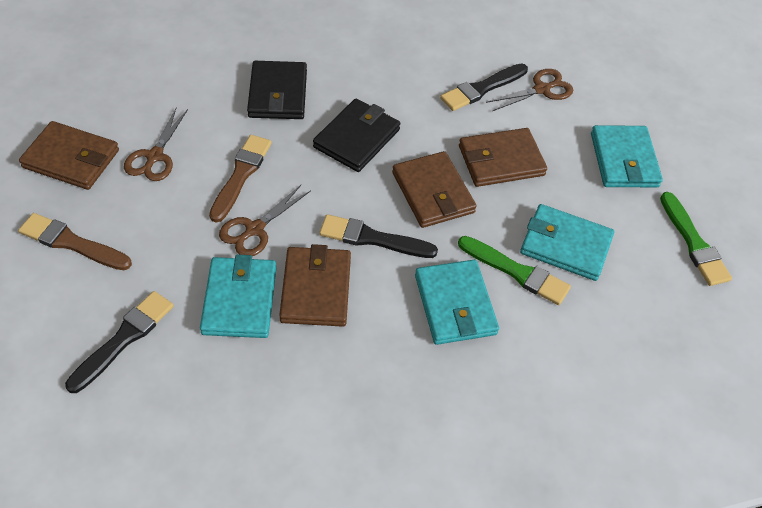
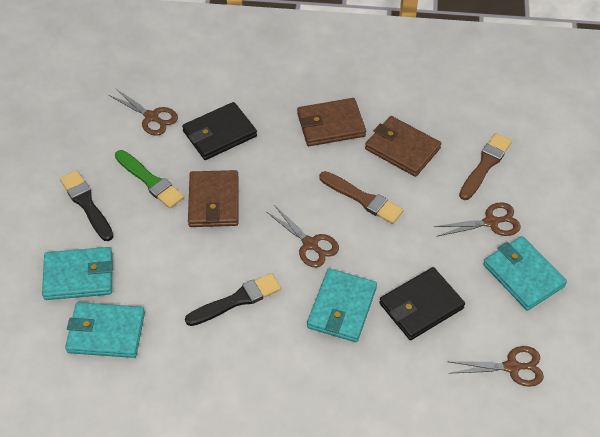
black brush: [65,291,174,393] [319,214,438,258] [440,63,528,111] = 3 -> [60,170,114,241] [185,273,281,326] = 2
brown scissors: [124,108,188,181] [219,185,311,256] [486,69,573,111] = 3 -> [109,88,178,136] [267,205,339,267] [434,202,521,236] [447,346,544,387] = 4
brown wallet: [19,121,119,190] [279,244,351,327] [392,151,476,228] [459,128,547,187] = 4 -> [188,170,239,227] [297,98,366,146] [365,116,441,177] = 3
green brush: [458,236,571,305] [660,192,732,286] = 2 -> [115,150,184,208] = 1

